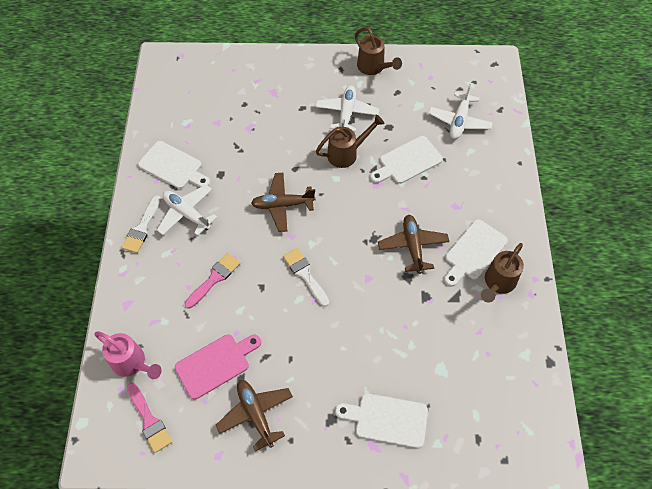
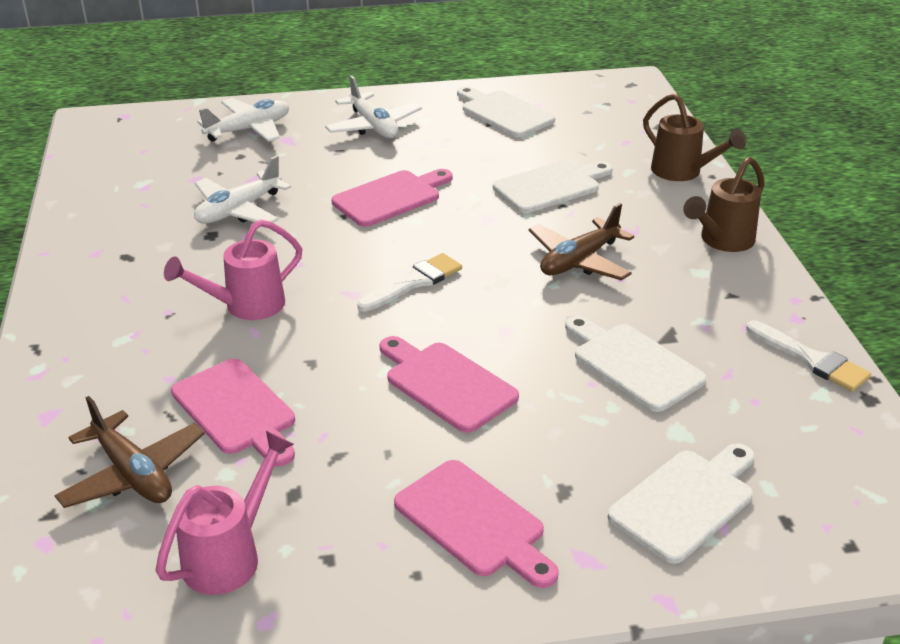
brown plane: [216,380,293,452] [251,173,316,232] [378,215,449,274] = 3 -> [54,396,205,508] [529,203,634,280] = 2
brown watering can: [316,115,384,168] [355,27,402,75] [481,243,524,303] = 3 -> [643,93,746,181] [683,157,765,252] = 2
pink brush: [127,382,172,453] [185,253,240,308] = 2 -> none = 0
pink cutting board: [175,334,261,400] = 1 -> [171,359,295,466] [331,169,453,227] [380,336,519,433] [394,460,559,588] = 4
pink watering can: [94,332,162,379] = 1 -> [156,431,294,595] [164,219,302,320] = 2

